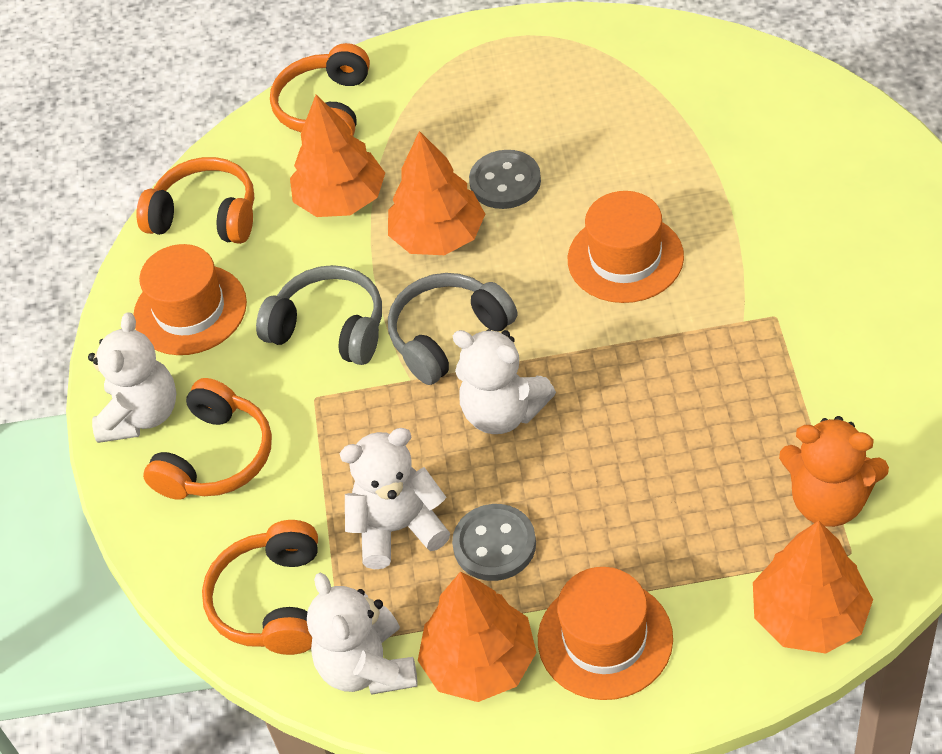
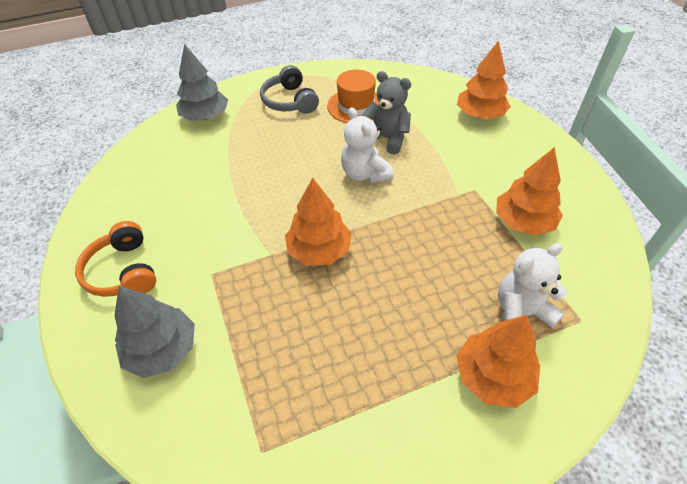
grey button: [452,504,536,581] [469,150,541,209] = 2 -> none = 0
grey headphones: [256,265,382,365] [388,273,517,385] = 2 -> [260,65,319,114] = 1
grey teddy bear: none = 0 -> [362,71,411,154] = 1
grey tree: none = 0 -> [114,286,195,378] [176,44,228,121] = 2
orange hat: [133,244,247,355] [538,567,673,700] [568,191,684,303] = 3 -> [327,70,379,123] = 1
orange headphones: [137,157,254,244] [143,378,272,500] [202,520,318,655] [270,43,370,136] = 4 -> [75,221,156,297] = 1
orange teddy bear: [779,416,889,527] = 1 -> none = 0
white teddy bear: [88,312,176,443] [307,573,418,695] [339,428,450,570] [453,329,556,434] = 4 -> [341,107,393,183] [498,243,567,328] = 2

